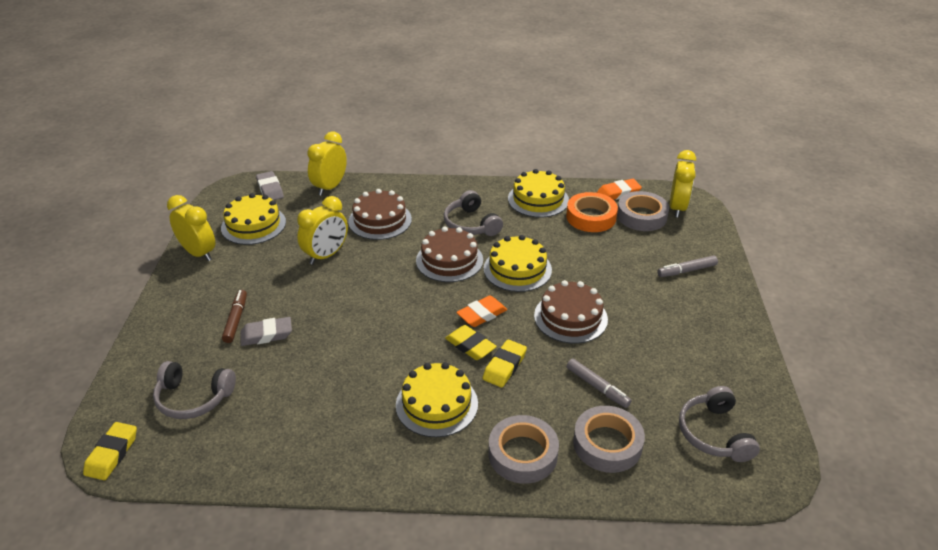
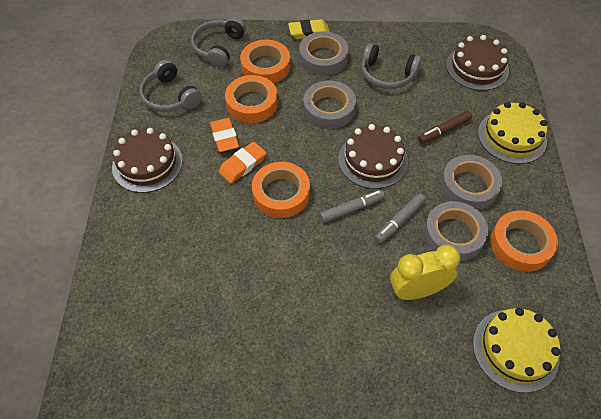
grey eraser: [240,317,292,346] [256,171,284,200] = 2 -> none = 0
grey tape: [489,415,559,484] [573,406,645,473] [617,191,669,231] = 3 -> [299,31,348,76] [303,80,356,129] [424,201,488,261] [441,155,502,210] = 4
orange tape: [566,192,618,232] = 1 -> [225,75,278,123] [240,40,290,84] [252,162,310,218] [490,210,558,272] = 4
yellow cake: [221,193,286,245] [396,362,478,437] [484,235,552,292] [508,169,569,218] = 4 -> [473,308,561,393] [478,102,547,164] = 2
yellow clock: [167,195,215,261] [297,196,348,265] [307,131,347,196] [670,150,696,218] = 4 -> [390,245,460,300] = 1
yellow eraser: [83,422,137,480] [445,325,497,360] [483,340,527,387] = 3 -> [288,19,330,39] = 1

